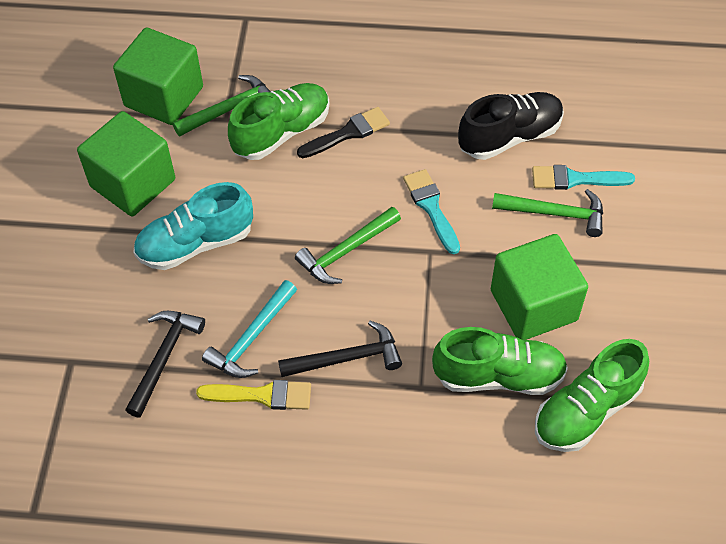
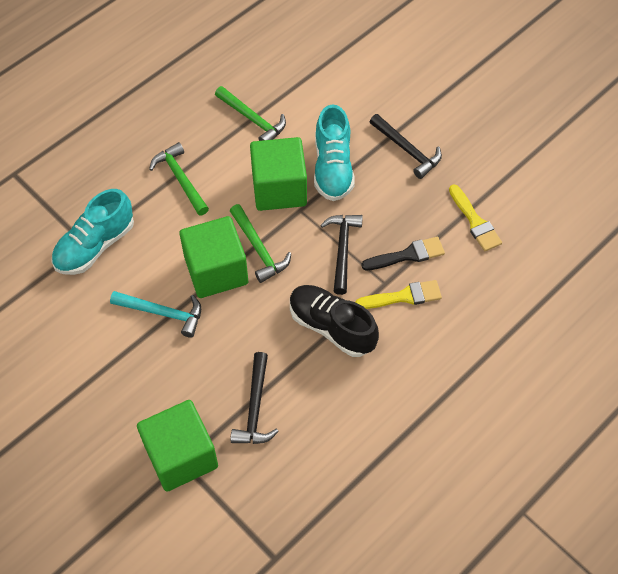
black hammer: [125,311,205,417] [278,321,402,377] = 2 -> [230,352,279,444] [320,215,363,295] [370,114,442,179] = 3
green shoe: [228,83,329,160] [432,327,568,395] [535,339,649,452] = 3 -> none = 0
turquoise brush: [403,169,460,254] [532,165,635,190] = 2 -> none = 0
turquoise shoe: [133,182,253,270] = 1 -> [51,189,134,275] [314,105,355,201] = 2
yellow brush: [196,380,311,410] = 1 -> [356,280,442,309] [449,184,502,251] = 2

